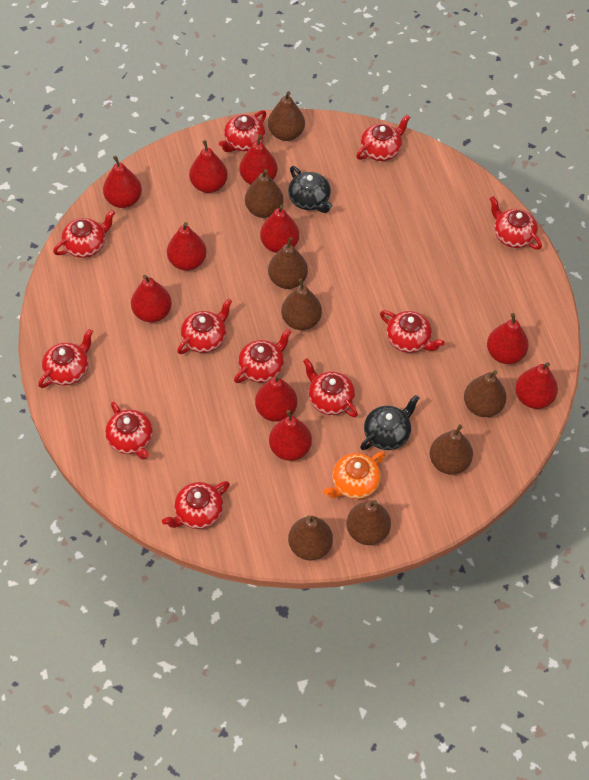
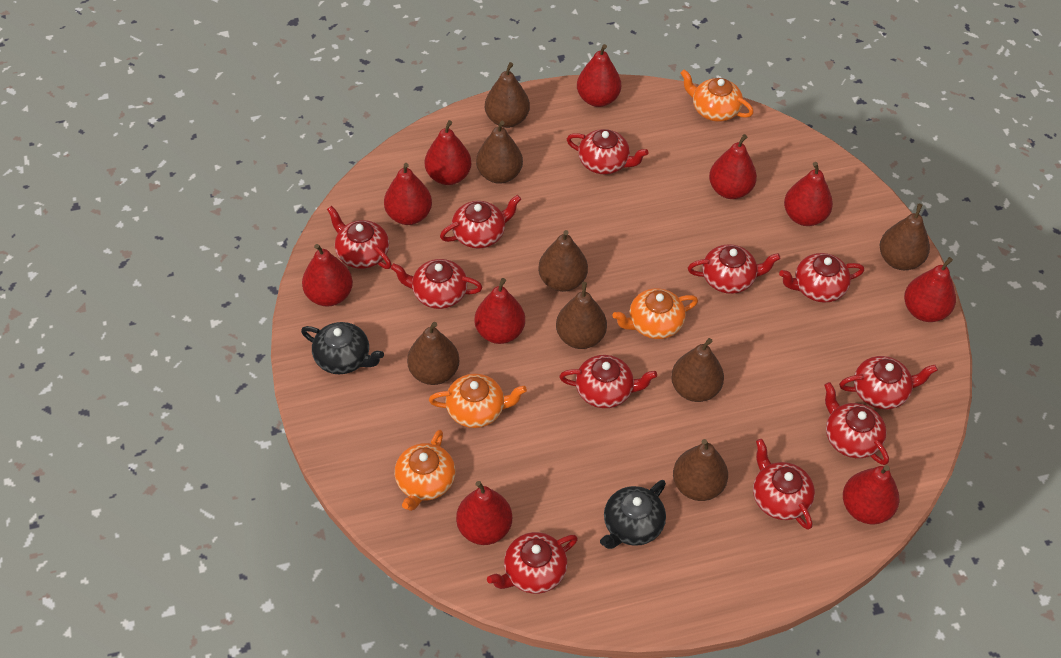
orange teapot: [324,452,385,499] = 1 -> [395,429,455,511] [429,374,527,428] [612,288,698,339] [680,69,754,122] = 4

